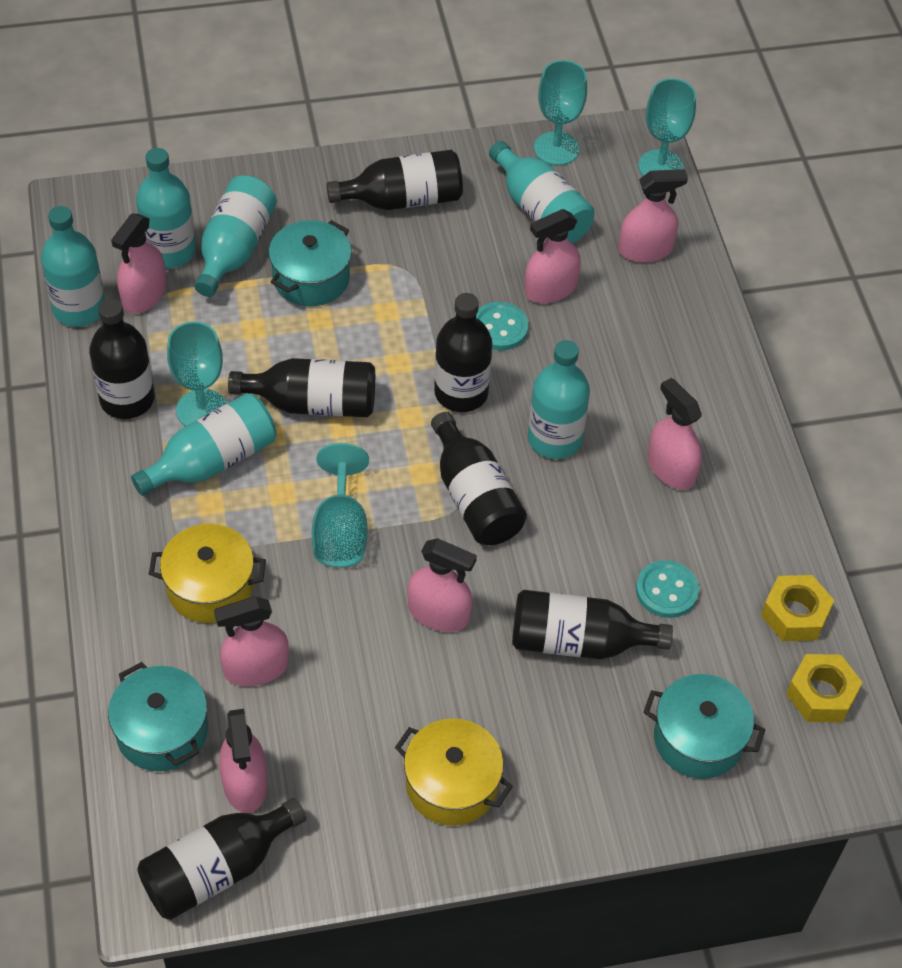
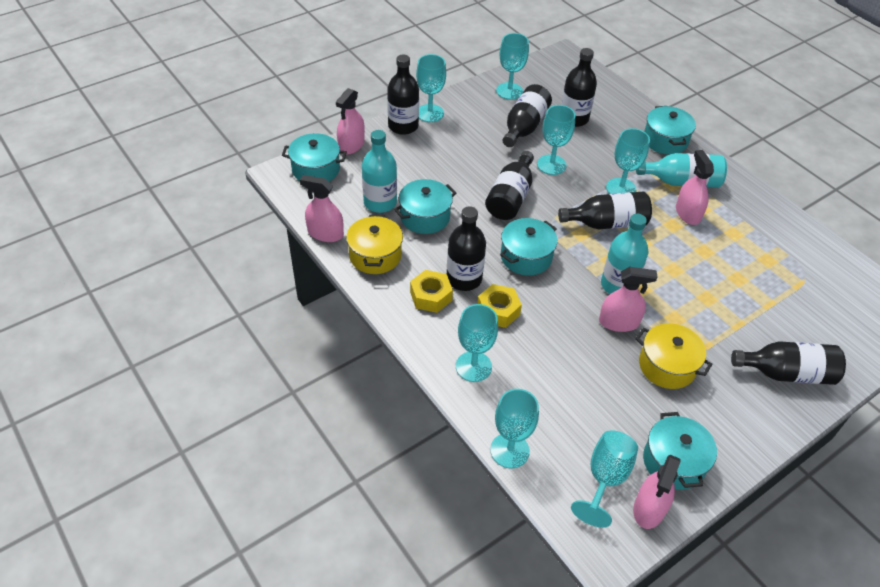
pink spray bottle: [111,213,166,314] [214,596,289,686] [219,709,268,813] [407,538,477,632] [525,209,581,303] [619,169,688,262] [648,378,702,490] = 7 -> [300,175,344,242] [336,88,365,155] [599,267,657,332] [633,455,681,529] [676,150,714,225] = 5
turquoise bottle: [41,206,105,327] [131,393,276,496] [136,148,196,268] [194,176,277,297] [489,141,595,243] [528,340,590,459] = 6 -> [362,130,397,213] [601,214,648,294] [636,153,727,188] = 3
turquoise button: [476,302,529,350] [636,560,699,618] = 2 -> none = 0
turquoise goblet: [167,321,227,426] [312,443,369,568] [534,60,587,166] [638,78,696,176] = 4 -> [416,54,446,122] [456,304,498,382] [490,389,539,468] [496,33,529,100] [537,105,575,175] [571,431,638,528] [606,128,650,194] = 7
turquoise pot: [108,662,208,771] [269,220,352,306] [643,674,765,779] = 3 -> [282,133,347,182] [394,179,456,234] [500,218,557,276] [643,412,717,490] [644,106,696,155] = 5

